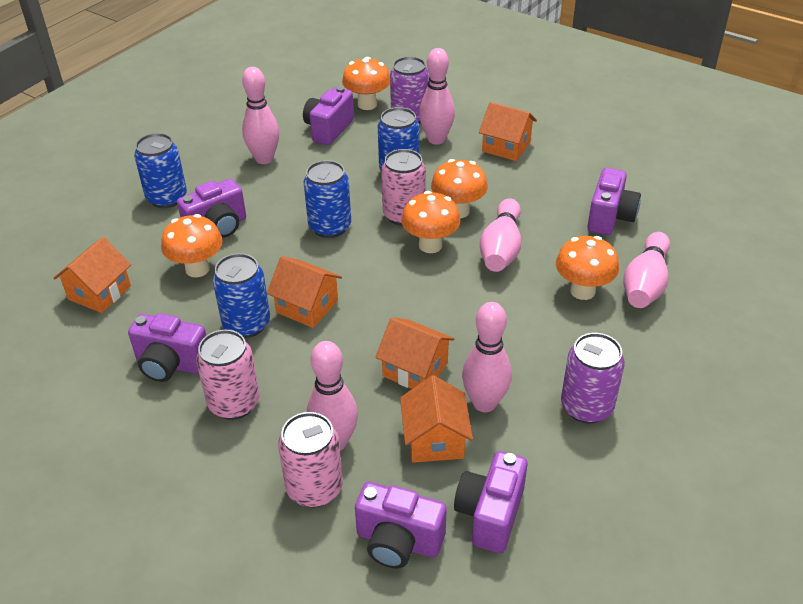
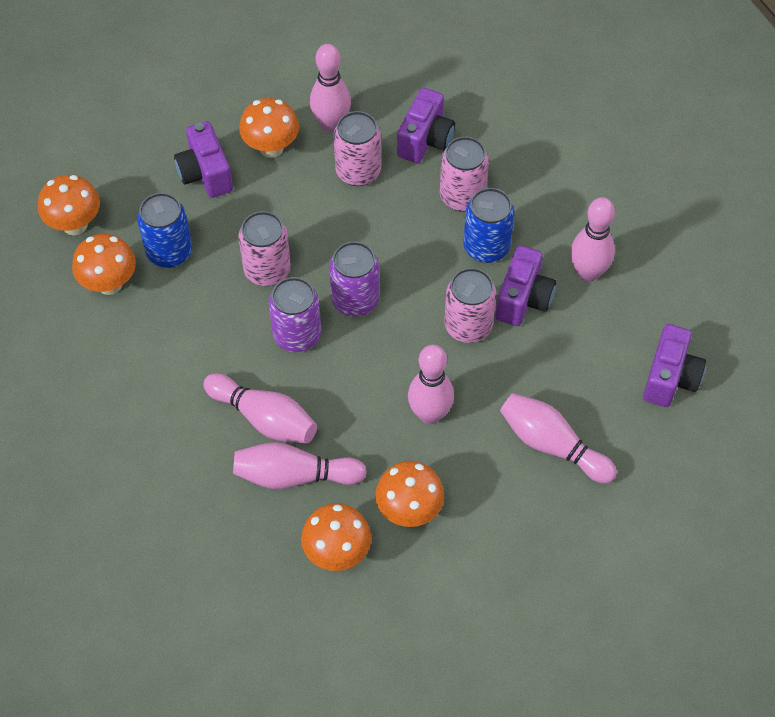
blue can: [134,133,187,208] [213,253,270,338] [304,160,351,238] [378,107,419,170] = 4 -> [137,193,192,268] [463,188,514,263] = 2
orange house: [54,237,131,313] [267,256,342,328] [375,317,455,389] [400,375,473,463] [479,102,537,161] = 5 -> none = 0
pink can: [196,330,260,420] [278,412,343,508] [381,149,426,226] = 3 -> [238,211,291,286] [334,111,381,186] [440,136,489,212] [444,268,496,343] = 4
purple camera: [128,313,207,382] [177,179,246,238] [303,86,354,145] [355,482,447,569] [454,451,528,553] [587,168,641,235] = 6 -> [174,121,233,198] [397,88,455,163] [495,245,556,326] [643,324,706,407] = 4

